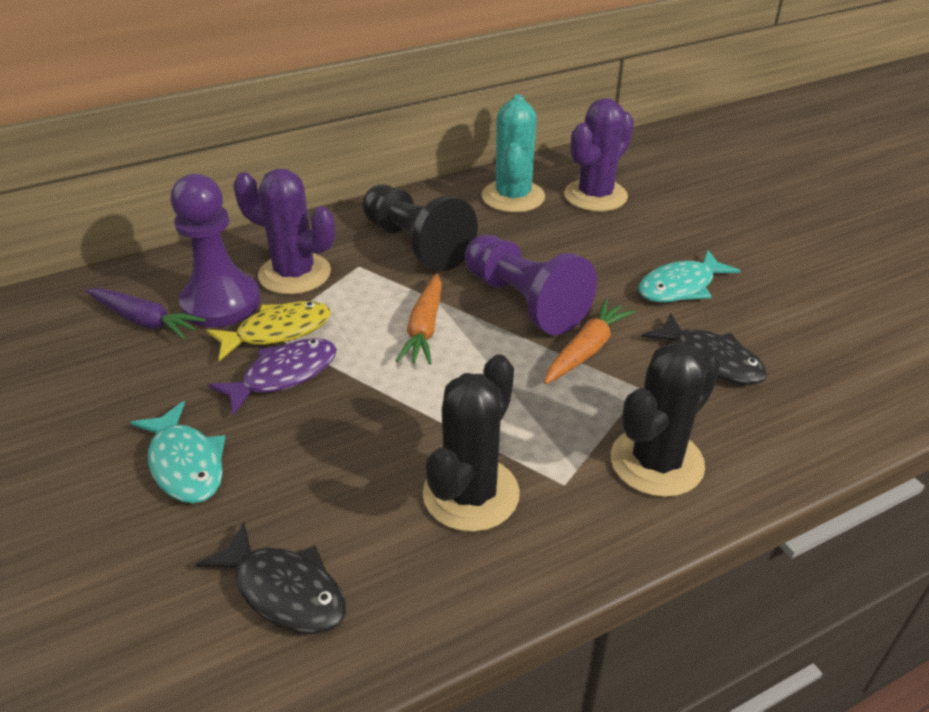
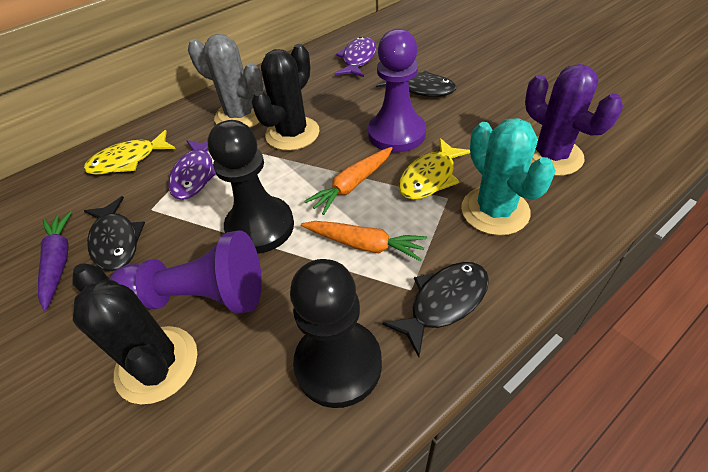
black fish: [196,522,346,634] [642,313,768,385] = 2 -> [84,196,145,271] [376,70,456,97] [382,262,489,357] = 3
black pawn: [362,184,478,271] = 1 -> [208,120,294,254] [290,259,382,408] = 2
grey cactus: none = 0 -> [188,34,263,128] = 1
purple cactus: [234,169,335,295] [564,98,634,212] = 2 -> [525,64,623,176] = 1
purple fish: [208,338,337,416] = 1 -> [168,140,216,200] [335,37,376,77] = 2
turquoise fish: [130,401,226,503] [639,250,741,302] = 2 -> none = 0
yellow fish: [206,301,331,361] = 1 -> [84,130,176,175] [398,138,470,200] = 2

